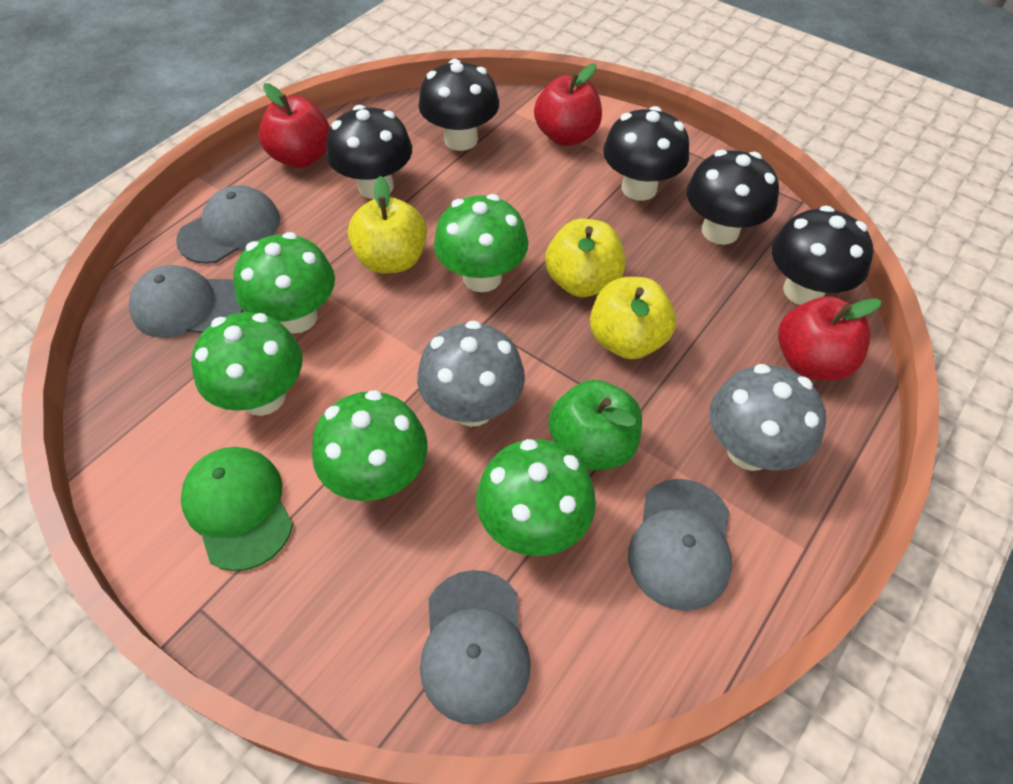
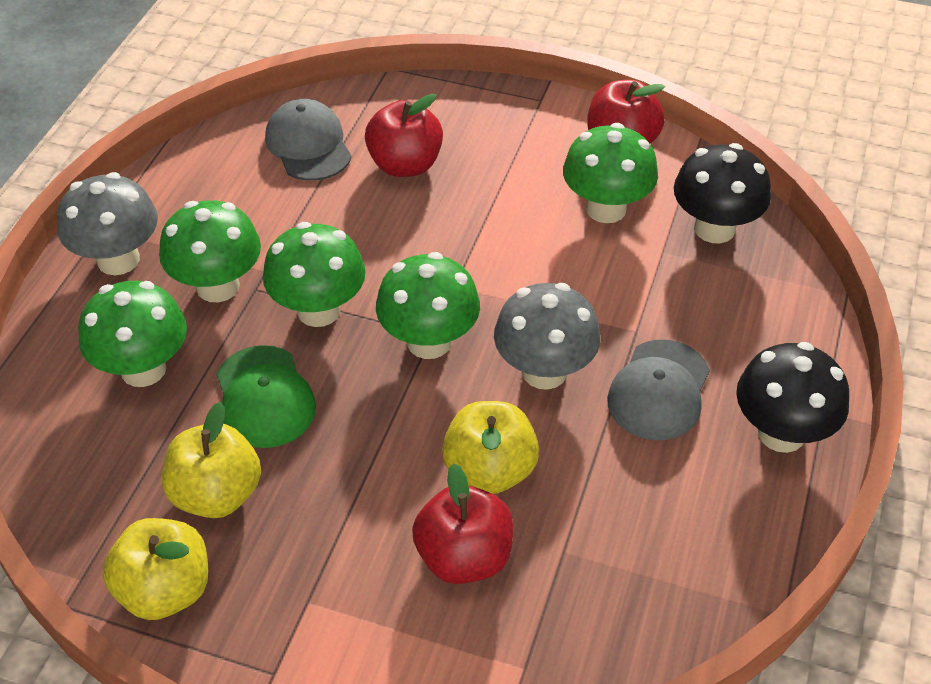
black mushroom: [326,105,412,199] [418,59,499,151] [603,106,689,201] [687,150,779,245] [772,206,874,305] = 5 -> [674,143,771,243] [736,342,849,453] = 2
green apple: [549,380,642,471] = 1 -> none = 0
grey cap: [129,265,243,338] [176,185,280,264] [420,570,531,725] [628,479,732,611] = 4 -> [265,99,352,181] [607,340,710,440] = 2

